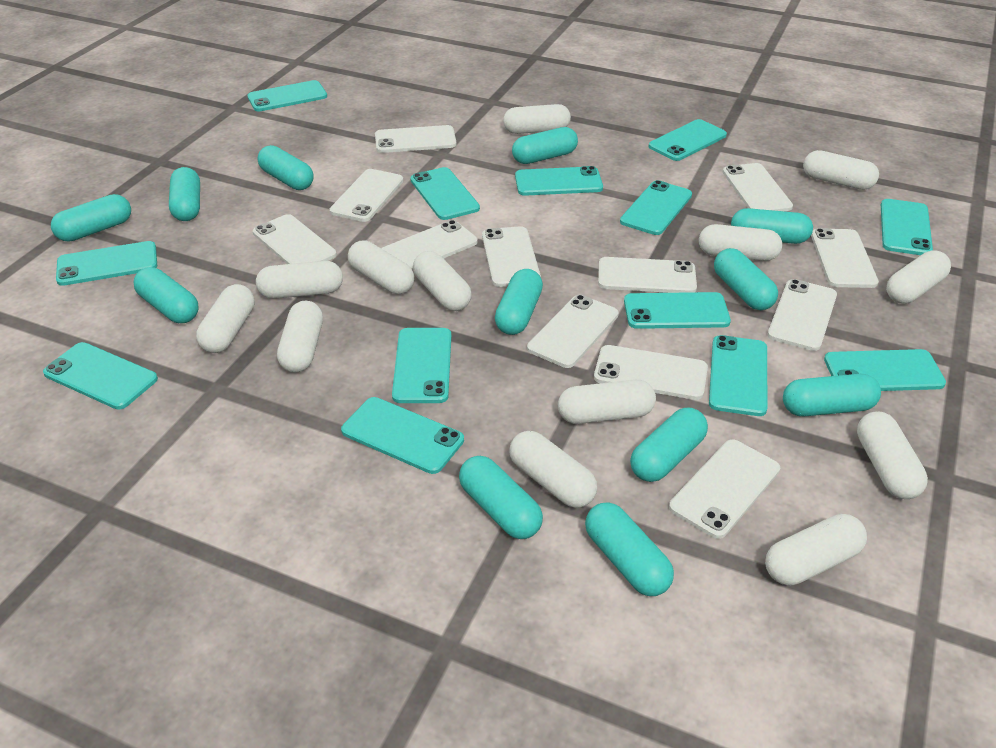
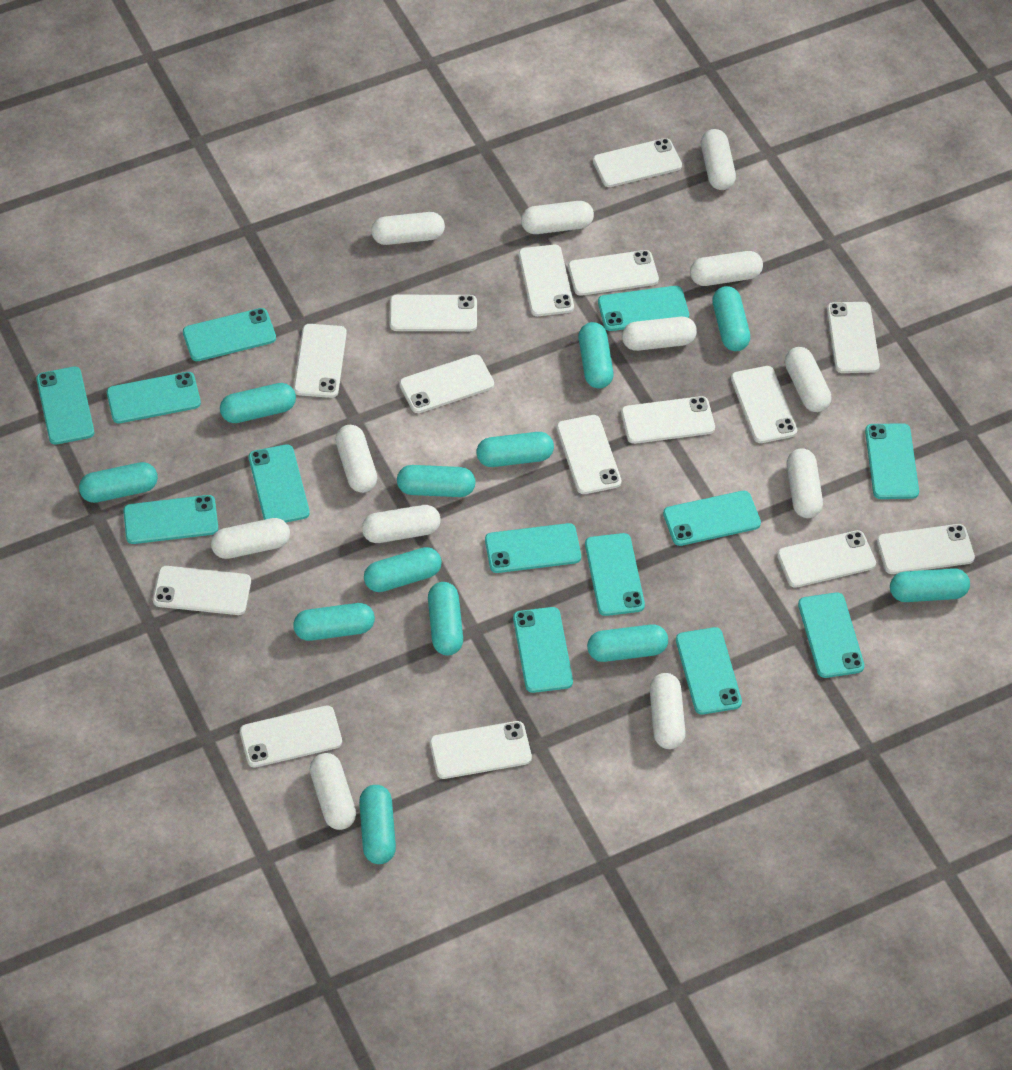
white capsule: [196,284,255,353] [256,261,343,299] [277,301,323,372] [348,241,414,294] [413,251,472,311] [503,104,571,134] [509,431,597,508] [558,380,656,424] [699,224,782,261] [765,514,867,586] [803,150,879,190] [857,412,928,499] [886,250,951,304] = 13 -> [211,518,290,559] [310,753,356,830] [335,425,377,493] [362,505,441,543] [371,212,445,245] [521,201,594,234] [622,317,697,351] [650,673,686,749] [690,251,763,286] [701,129,736,190] [785,347,831,412] [787,448,823,518] = 12
white phone: [253,214,337,264] [330,169,404,222] [375,125,457,153] [381,220,478,270] [482,226,541,287] [527,295,619,368] [594,345,708,400] [598,257,697,293] [669,439,780,539] [723,163,793,211] [768,279,837,351] [811,228,879,288] = 12 -> [153,566,251,615] [240,705,342,768] [294,324,347,398] [390,295,477,331] [399,354,494,413] [430,721,532,779] [519,245,574,316] [556,415,621,494] [568,250,659,296] [593,138,682,187] [621,396,715,444] [731,366,797,443] [777,530,876,588] [827,302,880,373] [877,524,975,574] = 15

